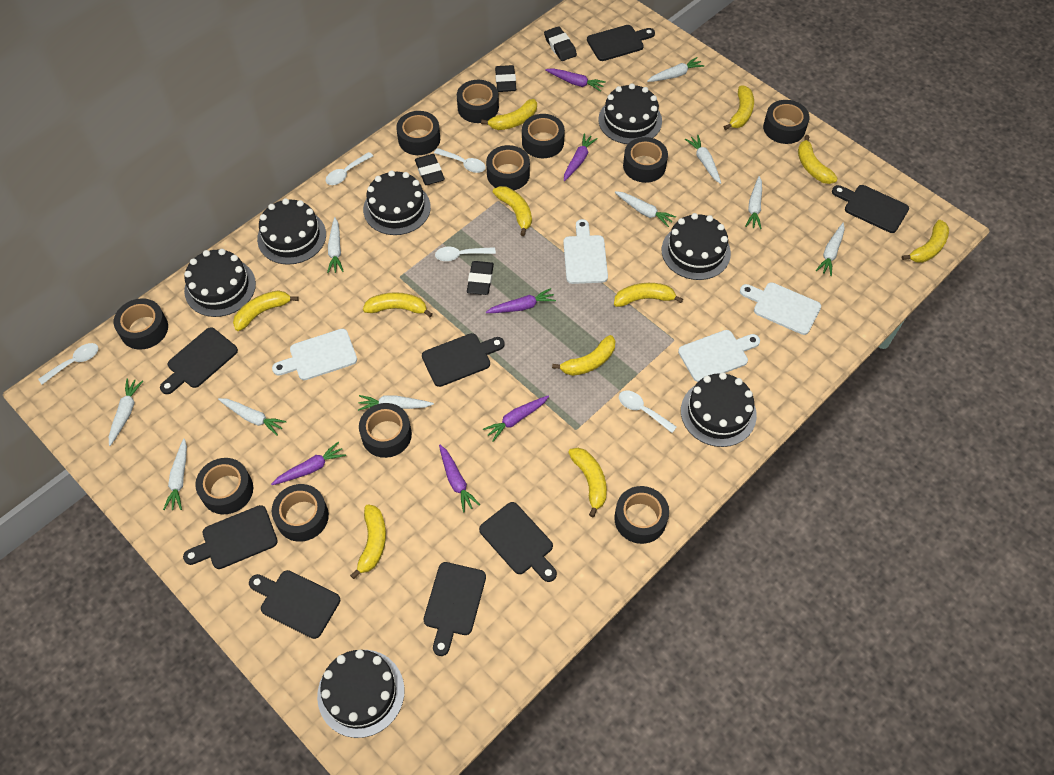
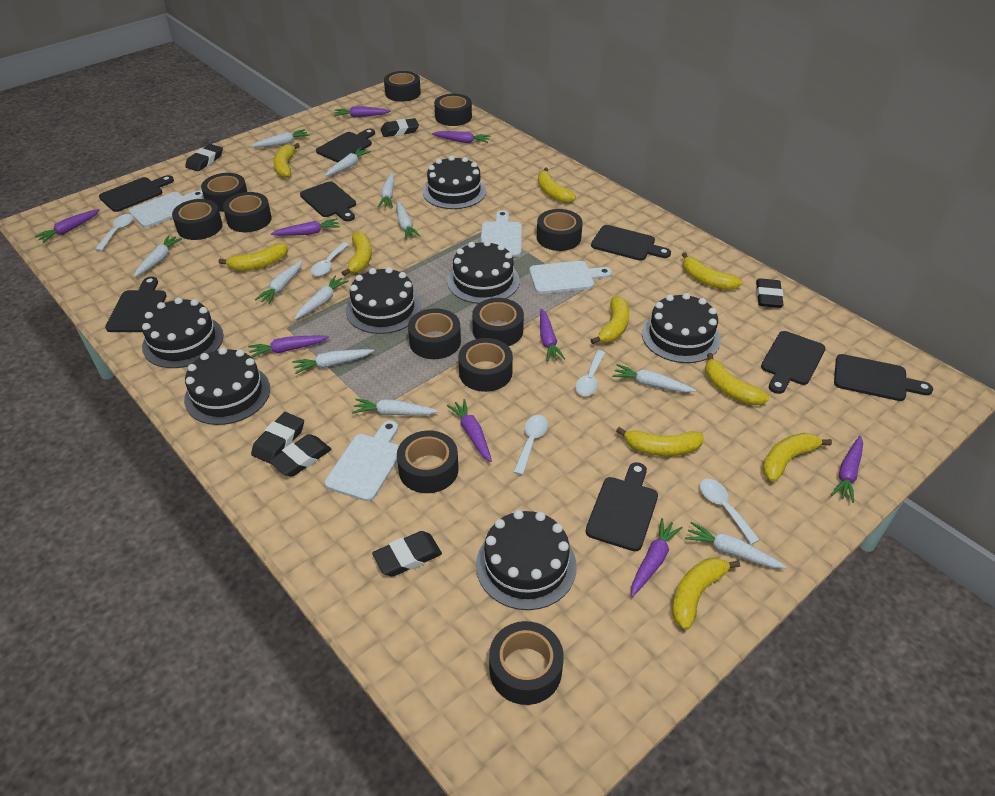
black eraser: [415,154,445,185] [467,261,494,295] [495,65,516,92] [544,26,577,61] = 4 -> [185,144,223,171] [251,412,304,464] [269,434,332,477] [372,531,442,577] [380,118,419,137] [756,278,784,308] = 6
purple carrot: [271,442,346,485] [439,445,480,513] [483,395,549,442] [486,288,556,313] [545,68,606,92] [564,133,598,181] = 6 -> [35,209,100,243] [248,335,329,358] [271,218,340,236] [334,106,391,118] [432,131,490,143] [447,399,492,462] [540,309,565,361] [631,518,683,597] [831,436,863,503] = 9
white carrot: [109,379,143,446] [163,439,187,510] [218,398,287,435] [327,217,344,273] [358,395,434,411] [615,191,676,227] [647,57,704,82] [685,135,721,184] [745,176,762,229] [816,223,845,276] = 10 -> [134,235,182,277] [250,129,310,148] [255,260,303,304] [292,349,374,374] [294,276,349,320] [325,147,371,176] [352,399,439,416] [378,172,394,208] [397,202,421,240] [612,364,696,393] [685,522,786,568] = 11
yellow banana: [233,290,299,331] [350,504,386,579] [363,292,433,317] [481,99,537,130] [493,186,532,236] [552,335,615,376] [568,448,607,517] [614,283,683,307] [724,85,754,130] [798,135,838,184] [902,220,949,263] = 11 -> [219,243,288,271] [273,143,300,178] [342,232,372,276] [538,168,576,203] [591,296,629,344] [616,427,704,456] [672,558,740,630] [682,252,742,290] [705,353,769,405] [762,433,832,482] = 10

